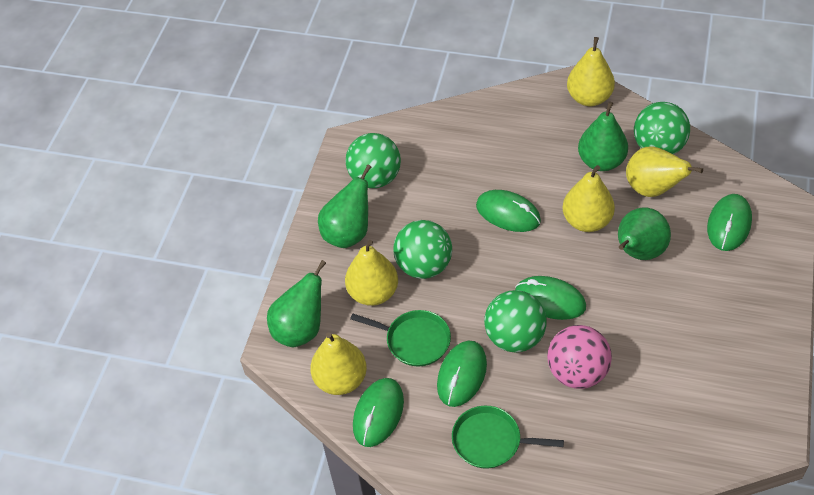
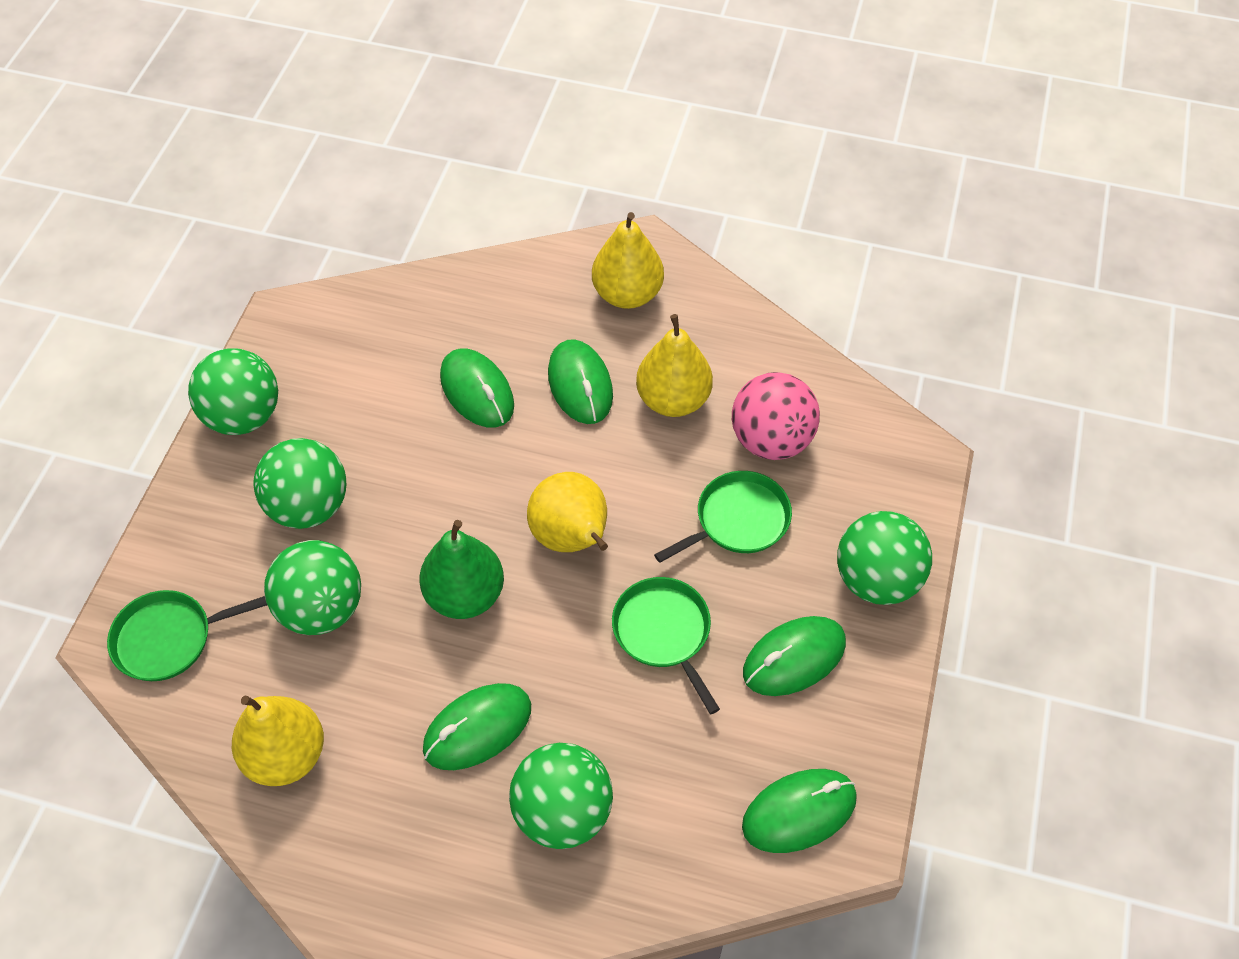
green ball: [345,133,401,188] [393,220,452,279] [484,290,546,353] [634,102,690,154] = 4 -> [188,348,278,435] [254,438,346,529] [264,540,361,635] [509,743,613,849] [837,511,932,605] = 5
green pan: [350,310,451,366] [452,406,564,469] = 2 -> [107,590,267,681] [612,577,720,714] [654,471,792,563] = 3
green pear: [267,260,326,347] [318,164,371,248] [578,102,628,171] [618,207,671,260] = 4 -> [419,520,504,619] = 1
yellow pear: [310,332,367,395] [345,240,398,306] [562,165,615,232] [567,37,615,106] [626,146,703,197] = 5 -> [232,696,324,786] [527,472,608,552] [592,212,664,309] [636,314,713,417] = 4

